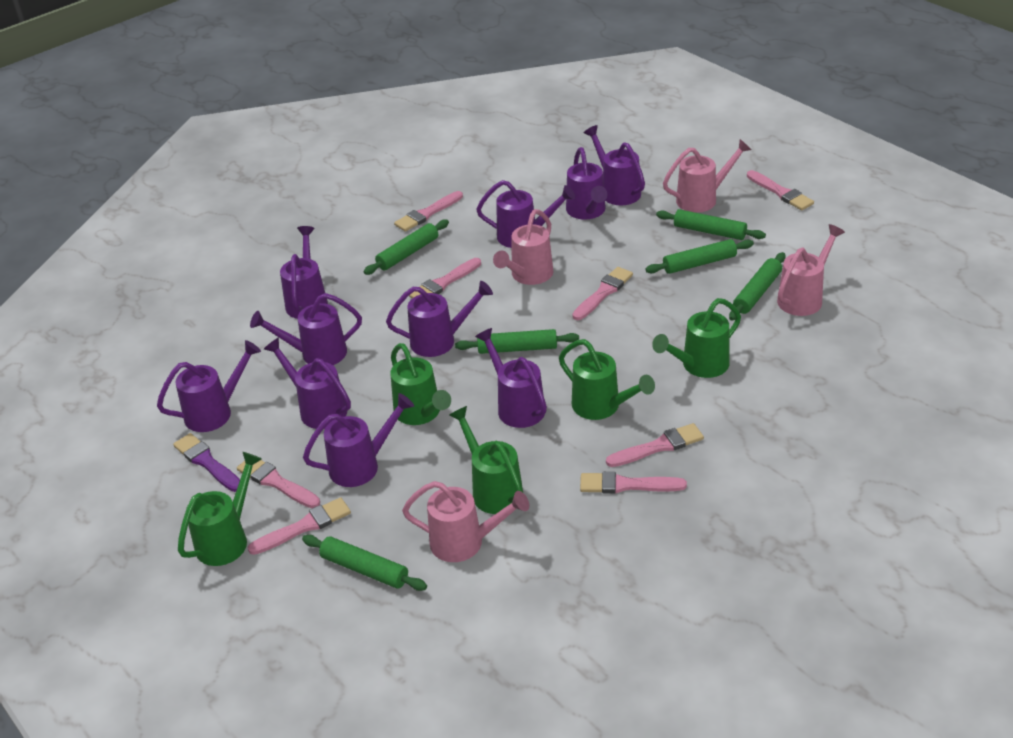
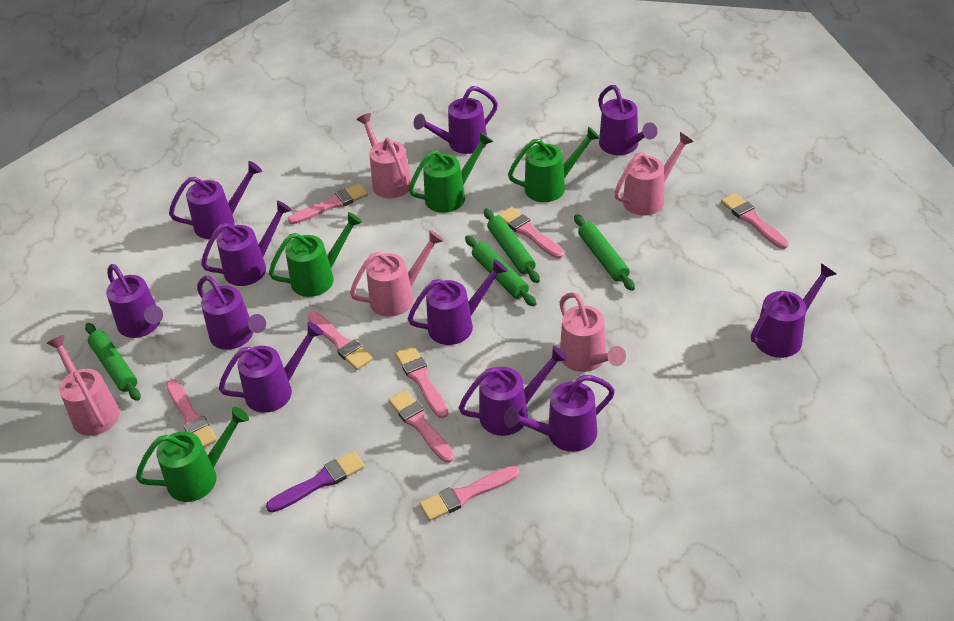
green rolling pin: [302,535,427,591] [364,220,449,275] [455,329,579,354] [645,239,754,274] [656,209,766,240] [729,252,785,321] = 6 -> [85,323,141,401] [465,235,537,306] [484,208,540,283] [574,214,635,291] = 4
green watering can: [178,452,262,566] [390,343,451,425] [449,406,523,514] [559,339,655,420] [652,298,741,378] = 5 -> [136,407,249,502] [269,212,362,297] [409,132,493,213] [508,127,600,202] = 4
pink watering can: [402,481,529,562] [493,209,554,285] [663,139,751,212] [777,224,845,316] = 4 -> [46,335,120,436] [350,230,444,317] [356,113,411,198] [559,292,626,372] [614,132,694,216] = 5
purple watering can: [157,340,261,432] [250,293,362,365] [264,337,351,429] [280,226,328,319] [303,393,414,487] [386,281,493,357] [475,328,547,428] [476,180,575,248] [566,147,607,220] [584,125,645,205] = 10 -> [106,264,163,338] [169,161,262,239] [197,276,266,350] [201,200,292,286] [219,322,323,413] [408,259,508,345] [413,86,498,154] [459,346,568,436] [504,375,615,452] [598,85,658,155] [751,263,836,358] = 11

